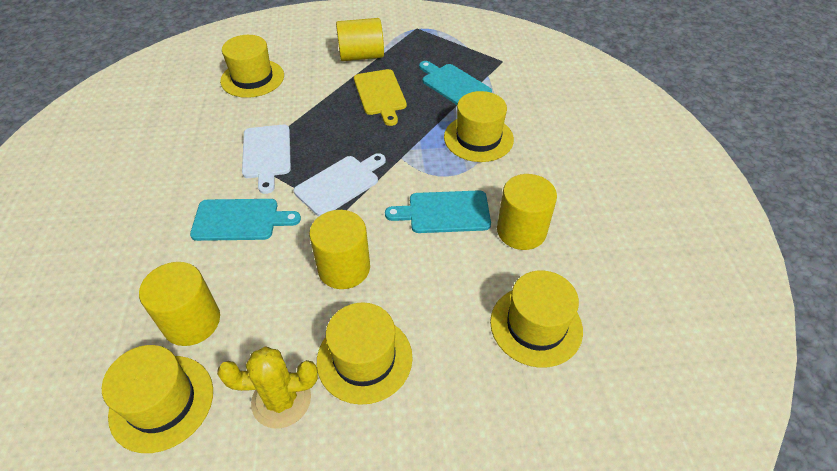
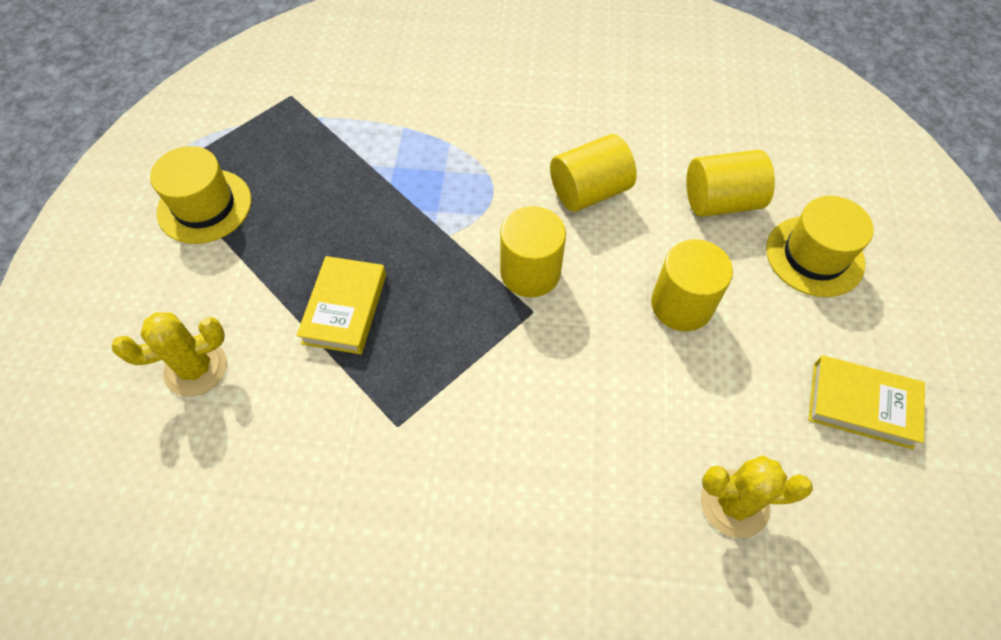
turquoise cutting board: [190,199,301,241] [385,190,491,233] [419,61,492,105] = 3 -> none = 0
white cutting board: [242,125,291,194] [294,153,386,216] = 2 -> none = 0
yellow book: none = 0 -> [296,256,386,354] [808,355,925,449] = 2
yellow cactus: [217,346,318,429] = 1 -> [112,312,227,396] [701,455,813,538] = 2
yellow cutting board: [354,69,407,126] = 1 -> none = 0
yellow hat: [102,345,213,453] [220,35,284,98] [317,302,413,405] [444,91,514,162] [490,270,583,368] = 5 -> [150,146,251,244] [766,196,874,297] = 2

